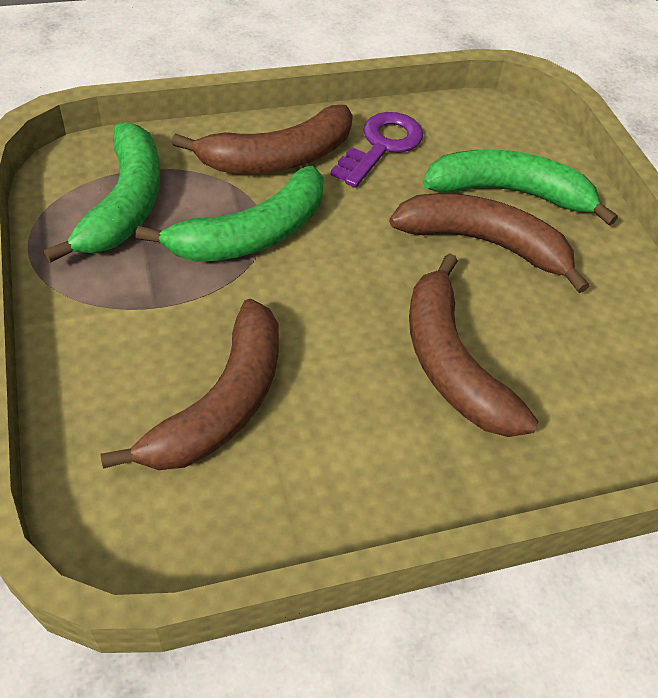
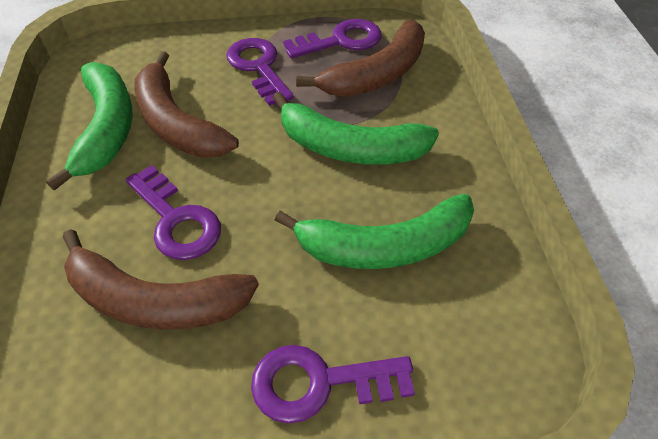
brown banana: [100,299,279,470] [172,105,353,173] [389,193,589,293] [409,253,539,437] = 4 -> [63,229,259,330] [134,51,239,158] [296,20,425,97] = 3
purple key: [331,112,423,188] = 1 -> [125,165,221,260] [226,38,294,106] [251,345,415,424] [283,19,382,58] = 4

